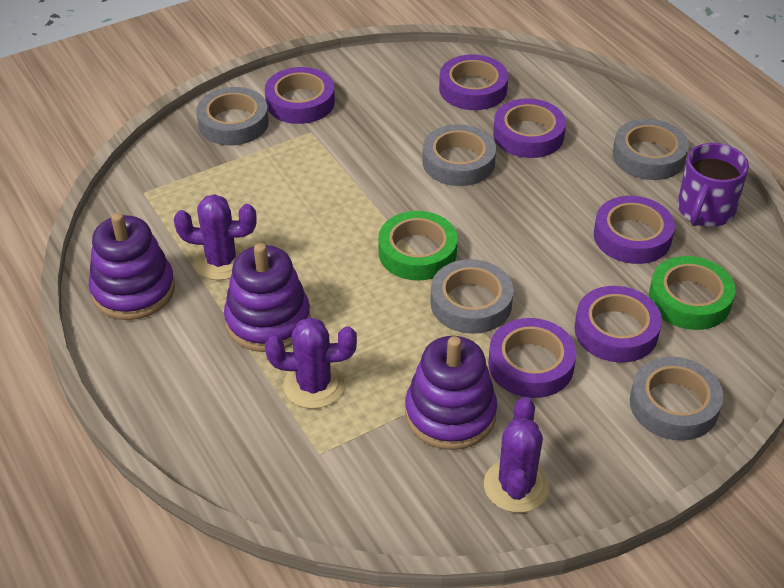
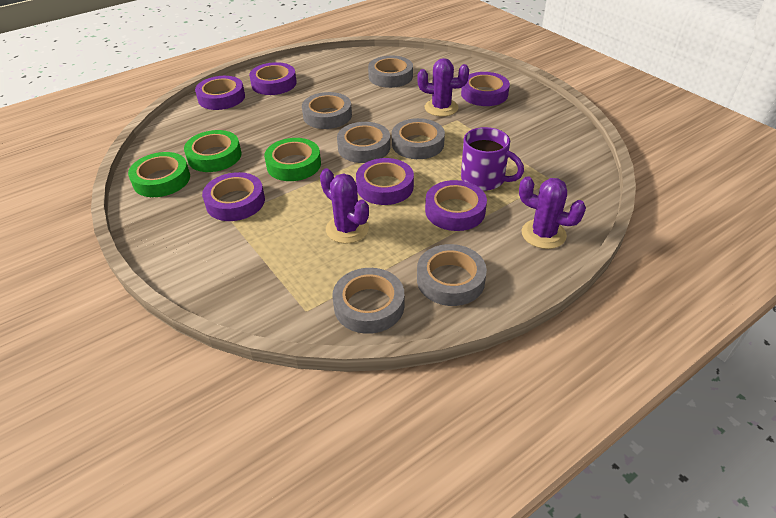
green tape: [378,211,458,281] [649,256,735,330] = 2 -> [128,152,190,197] [184,130,242,172] [264,138,321,181] = 3
grey tape: [196,87,269,145] [422,124,496,186] [430,259,514,334] [613,119,689,180] [630,357,723,441] = 5 -> [302,92,352,129] [332,268,404,334] [337,122,390,163] [368,56,413,88] [392,118,445,159] [417,244,487,306] = 6
purple stacking toy: [89,213,175,320] [224,243,311,352] [405,336,497,450] = 3 -> none = 0

